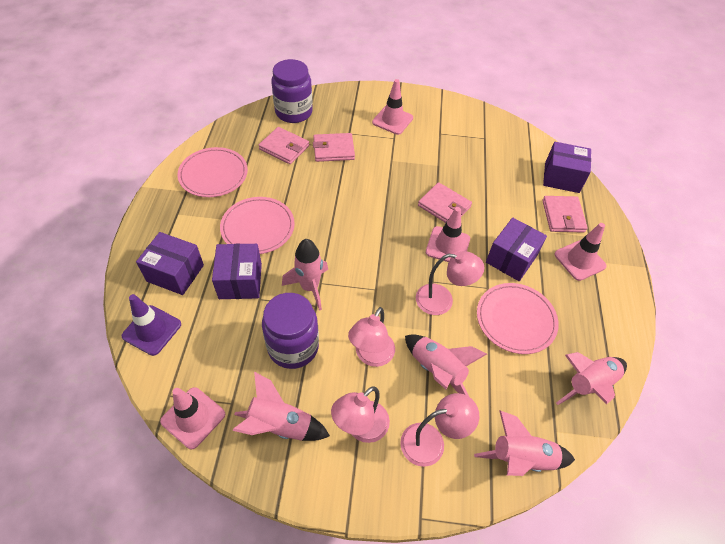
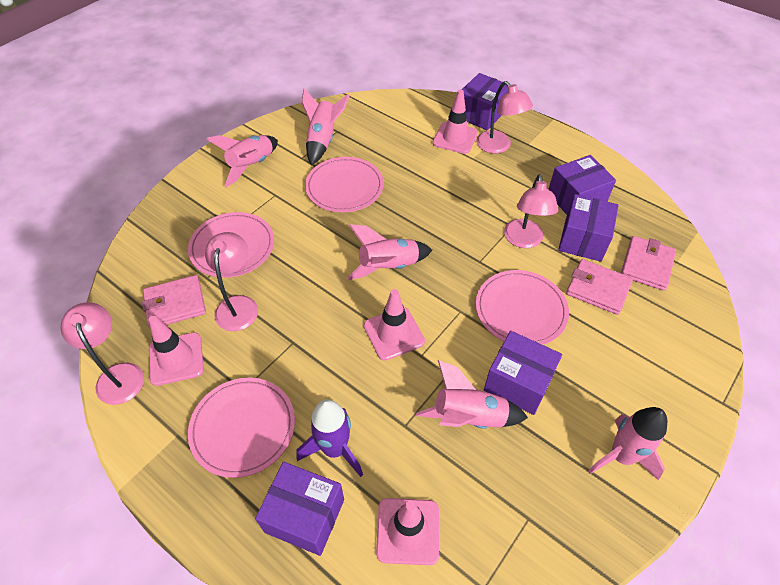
pink plate: [177,147,248,197] [220,197,295,254] [477,283,559,354] = 3 -> [188,212,274,278] [188,378,295,478] [305,157,384,212] [476,270,569,345] = 4
pink wallet: [259,127,309,164] [313,133,355,162] [418,182,472,223] [542,196,588,233] = 4 -> [142,275,206,327] [566,259,633,315] [621,236,676,291] = 3
purple box: [136,232,204,295] [212,244,262,299] [486,218,547,281] [543,142,591,193] = 4 -> [255,462,344,556] [462,73,508,130] [484,331,562,415] [548,155,616,214] [558,194,618,262] = 5
purple jar: [262,293,319,369] [271,59,313,123] = 2 -> none = 0
purple rocket: none = 0 -> [296,399,363,477] = 1
purple traffic cone: [122,294,181,356] = 1 -> none = 0

